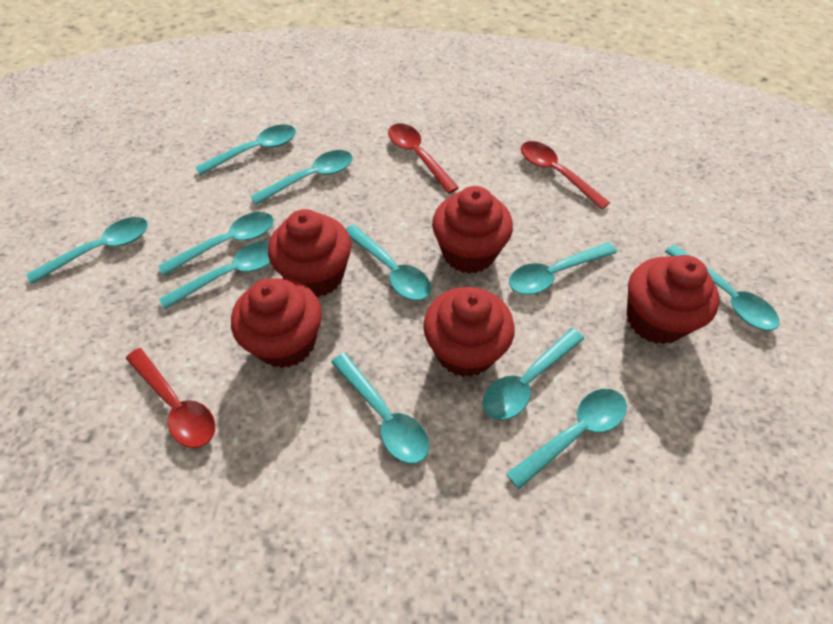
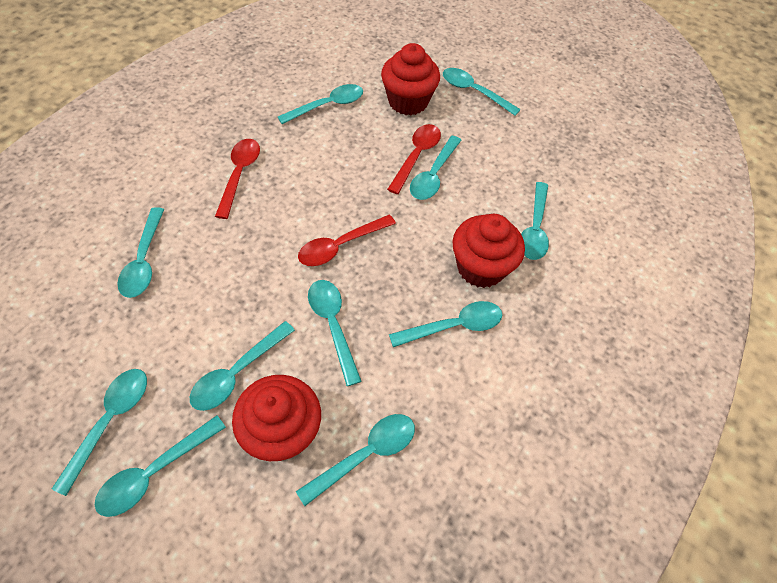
red cupcake: [231,278,322,368] [268,209,351,297] [423,287,515,377] [432,186,513,274] [627,255,720,344] = 5 -> [232,375,321,461] [381,43,440,115] [452,214,525,288] = 3

